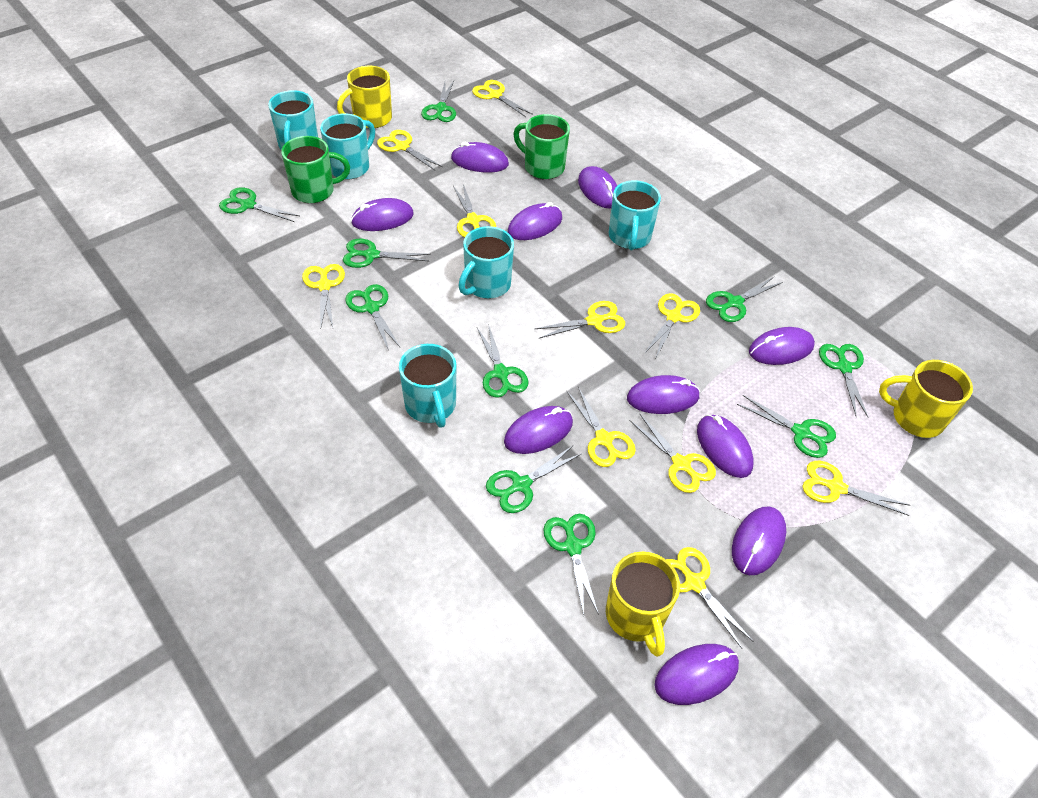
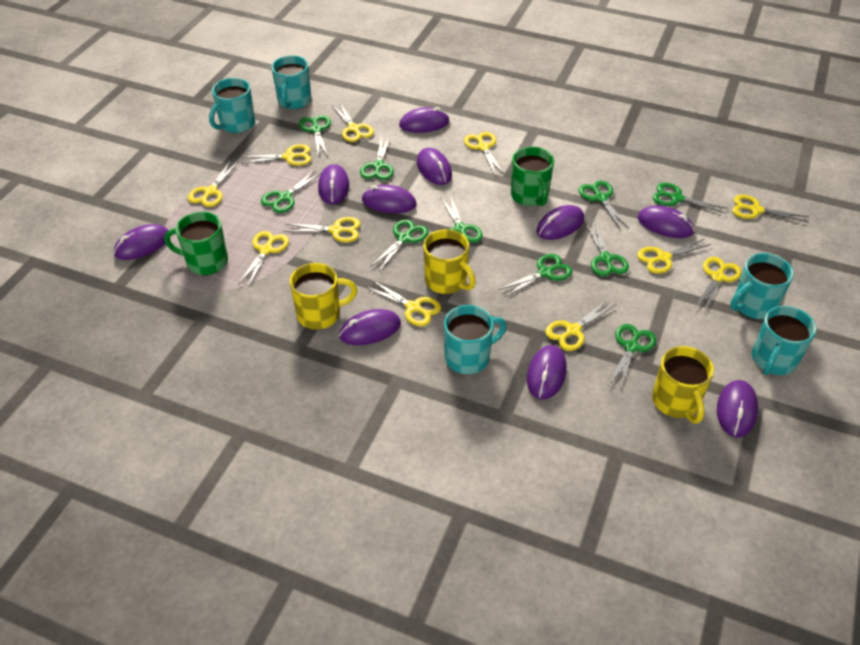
yellow scissors: [302,264,345,327] [377,130,443,170] [453,184,496,237] [472,80,533,117] [535,301,625,339] [567,387,636,467] [630,414,716,493] [644,293,700,357] [666,547,753,649] [803,461,910,516] = 10 -> [188,161,239,207] [238,231,289,288] [241,144,311,166] [284,217,361,242] [332,103,374,142] [366,280,441,326] [464,132,504,174] [546,299,616,351] [637,239,711,274] [694,257,741,311] [732,195,809,223] = 11

